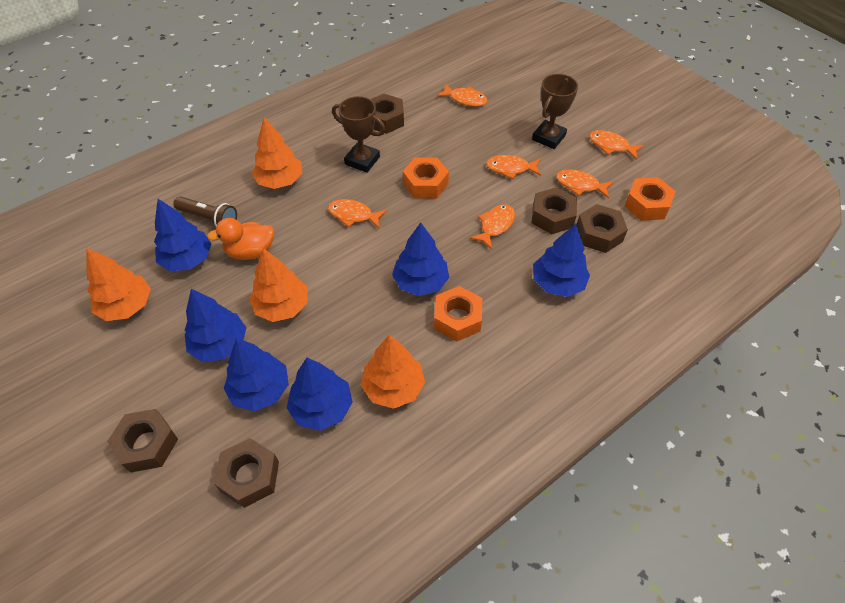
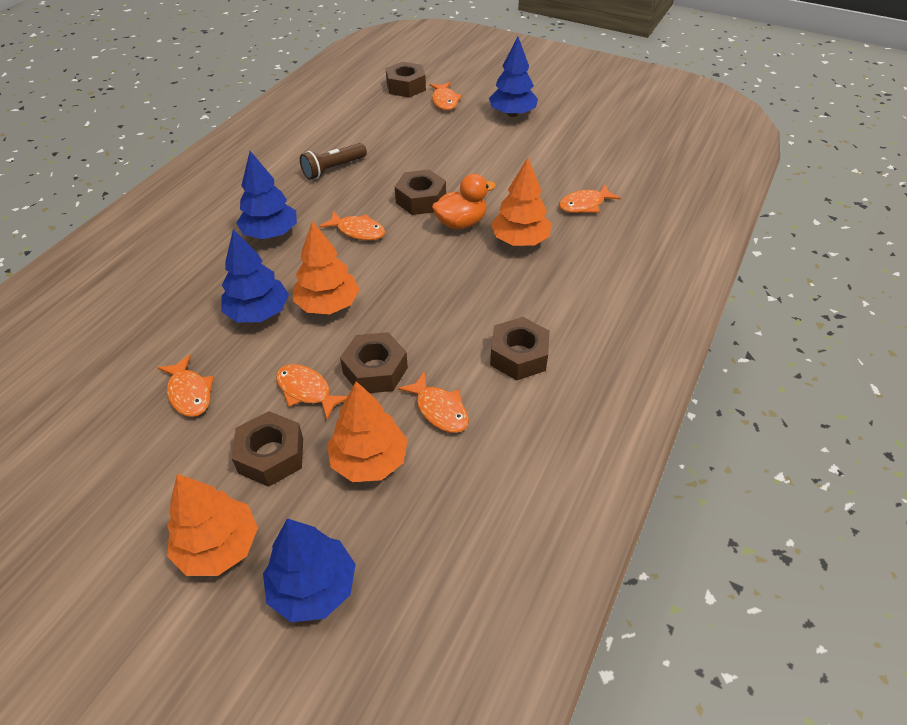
blue tree: [154,199,212,271] [185,289,246,362] [224,338,289,412] [287,358,353,431] [392,222,449,296] [533,224,590,297] = 6 -> [221,229,289,322] [236,151,297,239] [263,518,356,622] [489,37,538,117] = 4
brown trophy: [332,96,386,173] [532,74,578,149] = 2 -> none = 0
orange nut: [403,157,449,199] [434,286,482,342] [625,177,676,221] = 3 -> none = 0

